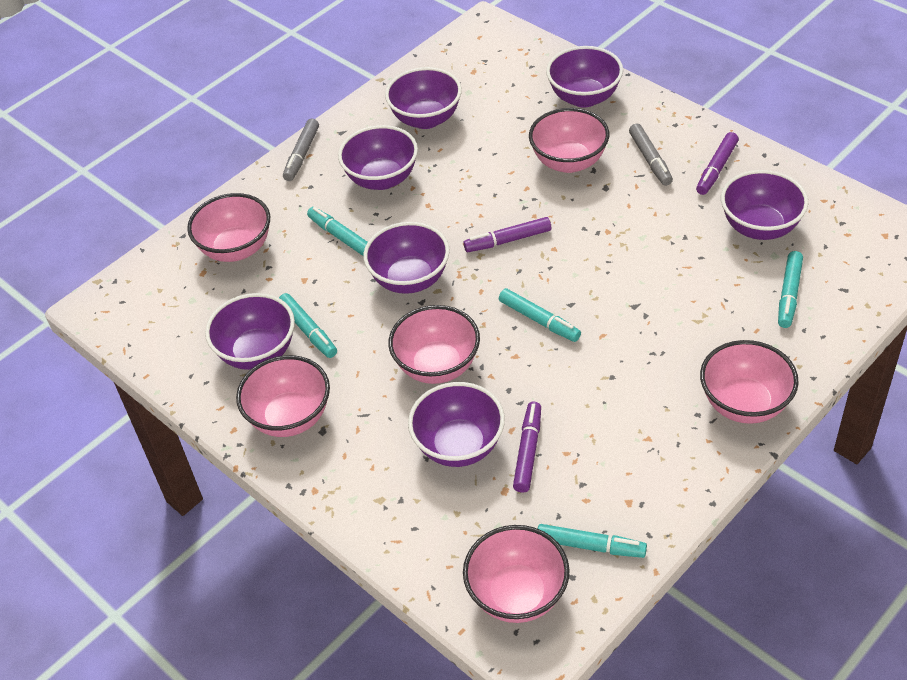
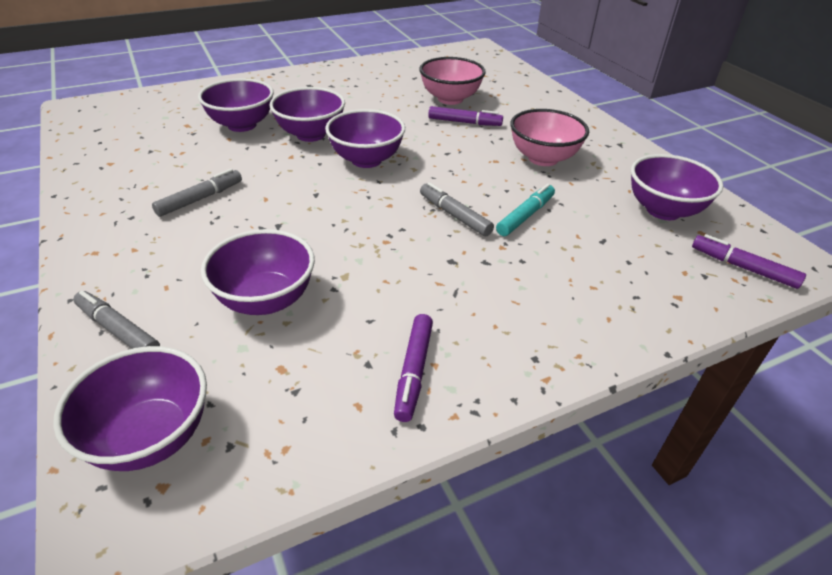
grey marker: [283,119,319,181] [629,124,673,186] = 2 -> [73,291,160,349] [152,169,242,217] [420,182,494,236] = 3
pink bowl: [187,193,270,262] [236,355,330,437] [388,305,480,384] [463,525,570,623] [529,108,609,173] [700,340,799,424] = 6 -> [419,57,486,105] [510,109,589,166] = 2
purple bowl: [205,293,295,370] [338,125,418,190] [363,222,450,294] [385,67,462,129] [408,382,505,467] [546,46,623,108] [721,170,808,240] = 7 -> [53,346,207,471] [198,78,274,132] [201,229,315,315] [269,87,345,142] [325,109,405,168] [631,154,723,220] = 6
turquoise marker: [279,293,337,358] [307,207,367,256] [499,288,581,342] [537,524,647,558] [778,251,803,328] = 5 -> [496,184,555,236] = 1

